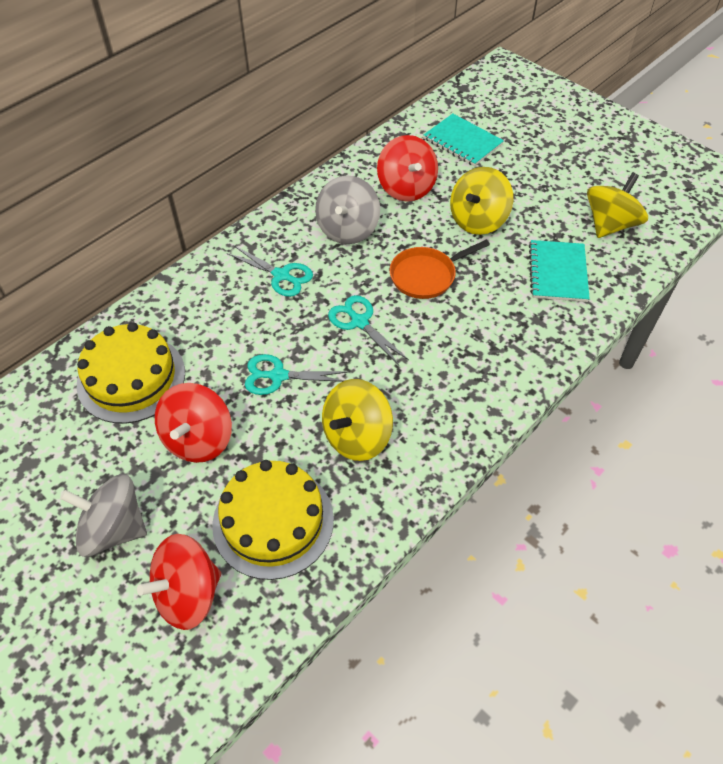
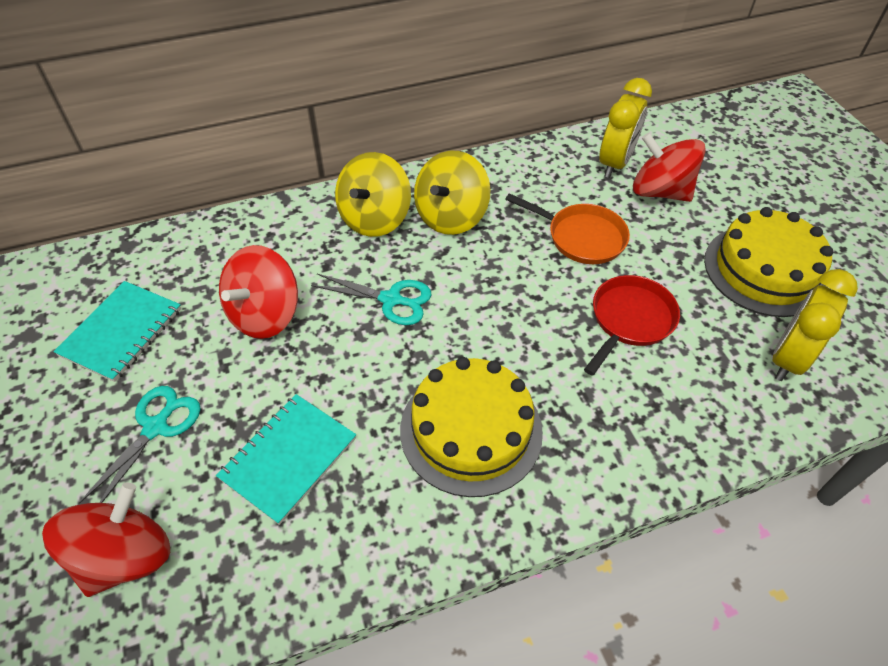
grey spinning top: [60,474,147,557] [315,176,380,244] = 2 -> none = 0
red pan: none = 0 -> [584,275,680,376] = 1
turquoise scissors: [227,246,313,297] [245,354,350,395] [328,295,409,365] = 3 -> [79,386,200,504] [311,274,431,325] = 2
yellow clock: none = 0 -> [599,78,652,178] [772,269,858,381] = 2
yellow spinning top: [322,379,393,461] [450,167,513,235] [587,173,648,238] = 3 -> [335,152,411,237] [414,151,491,235] = 2

